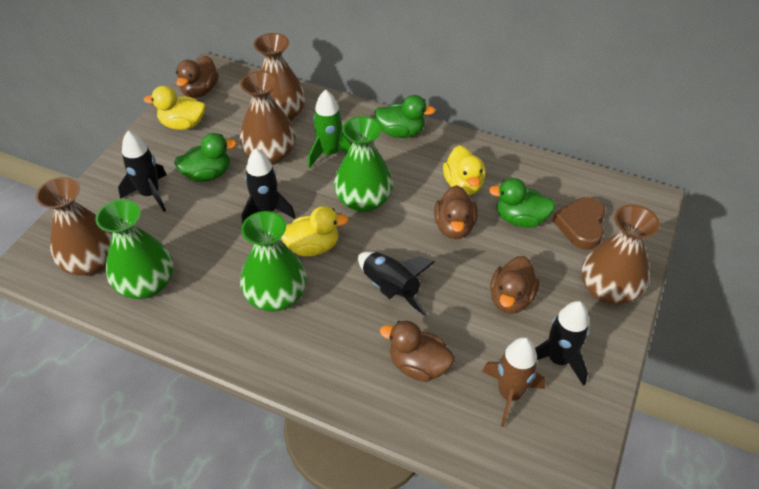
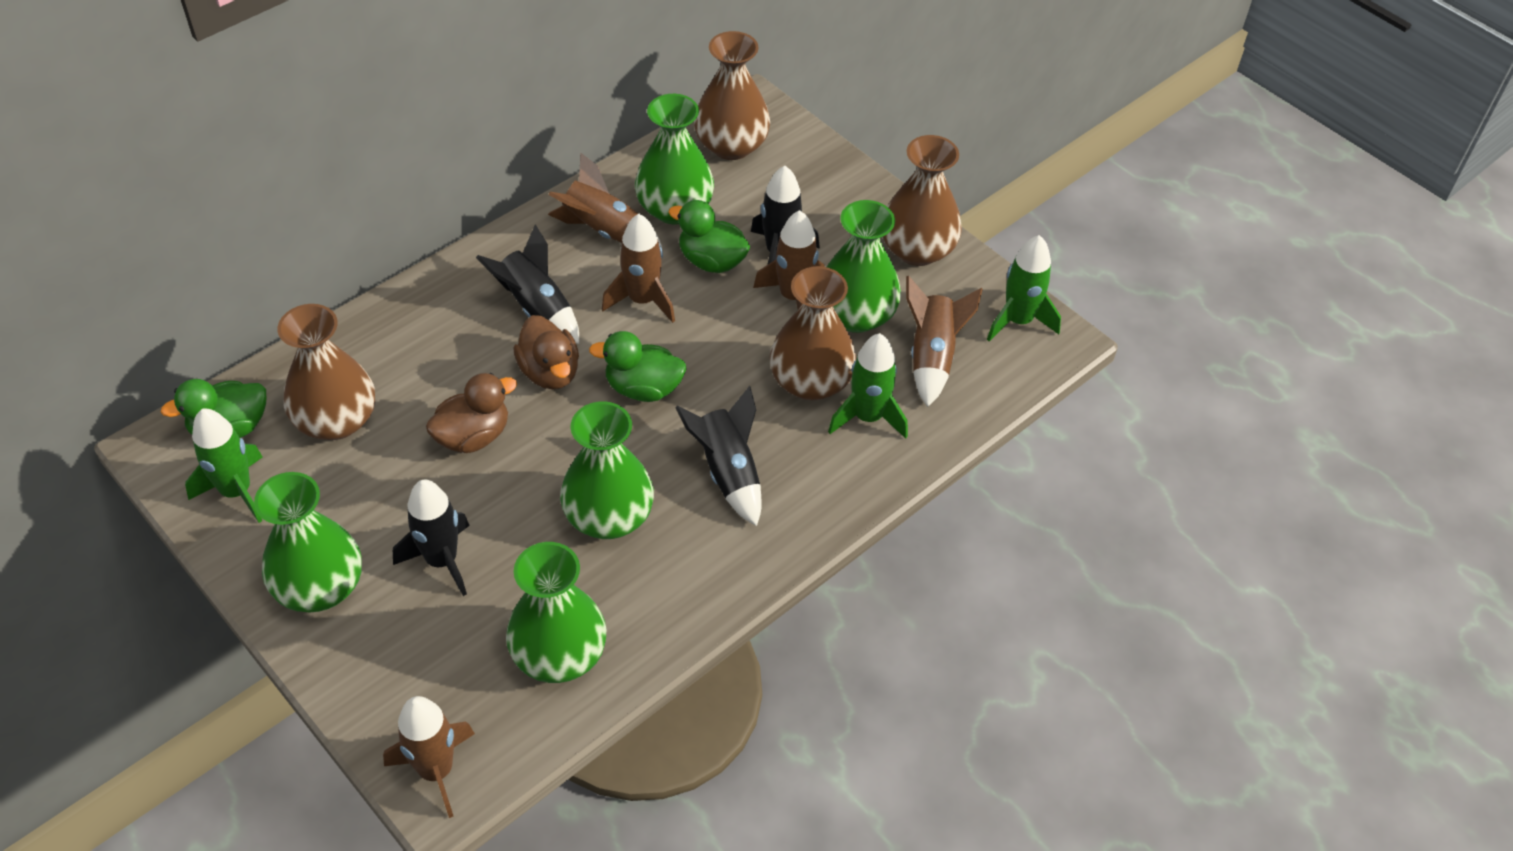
brown duck: [176,56,219,98] [380,321,455,382] [434,185,478,239] [490,256,539,314] = 4 -> [426,373,517,453] [513,315,579,389] = 2
brown heart: [552,197,605,250] = 1 -> none = 0
brown rocket: [482,337,546,427] = 1 -> [383,696,475,818] [548,153,662,248] [602,214,675,323] [753,210,825,309] [906,276,983,407] = 5
green rocket: [308,89,352,168] = 1 -> [185,408,263,523] [828,333,908,439] [987,235,1061,342] = 3
green vase: [95,199,174,299] [240,211,307,312] [334,116,393,213] = 3 -> [254,472,362,612] [506,542,607,683] [560,401,654,539] [635,94,714,224] [826,200,901,333] = 5
yellow duck: [144,86,205,130] [281,206,349,257] [443,145,486,195] = 3 -> none = 0

